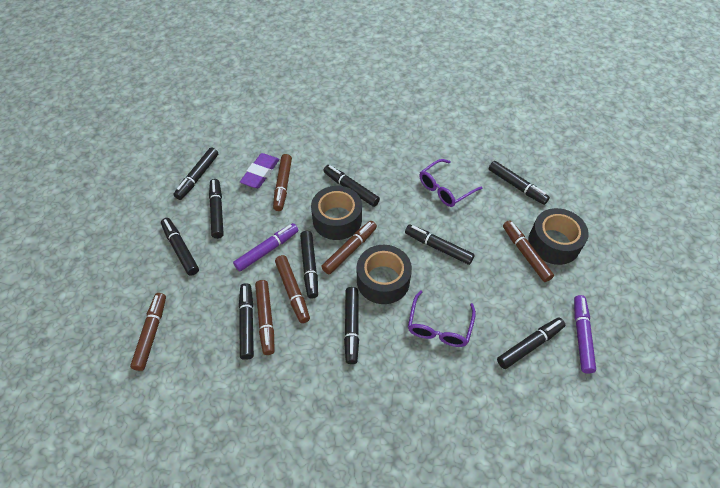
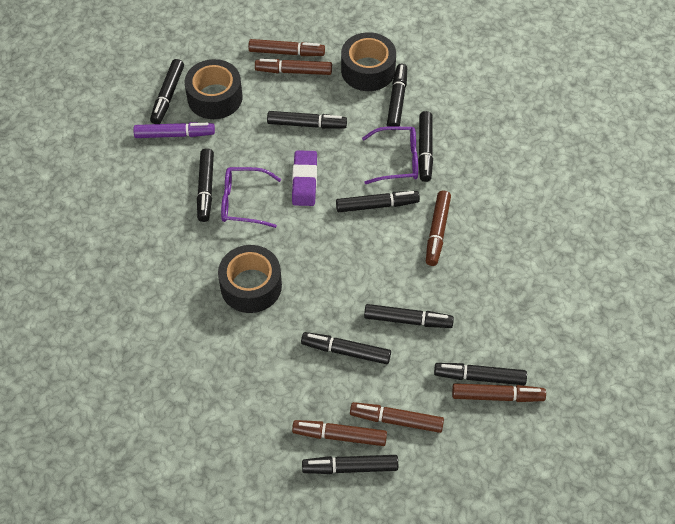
purple marker: [233,223,298,272] [574,295,596,373] = 2 -> [133,122,215,138] = 1

